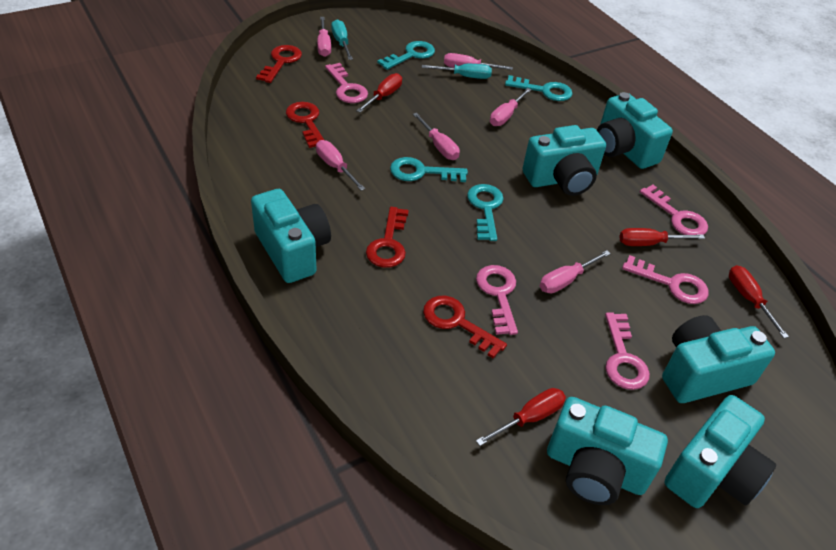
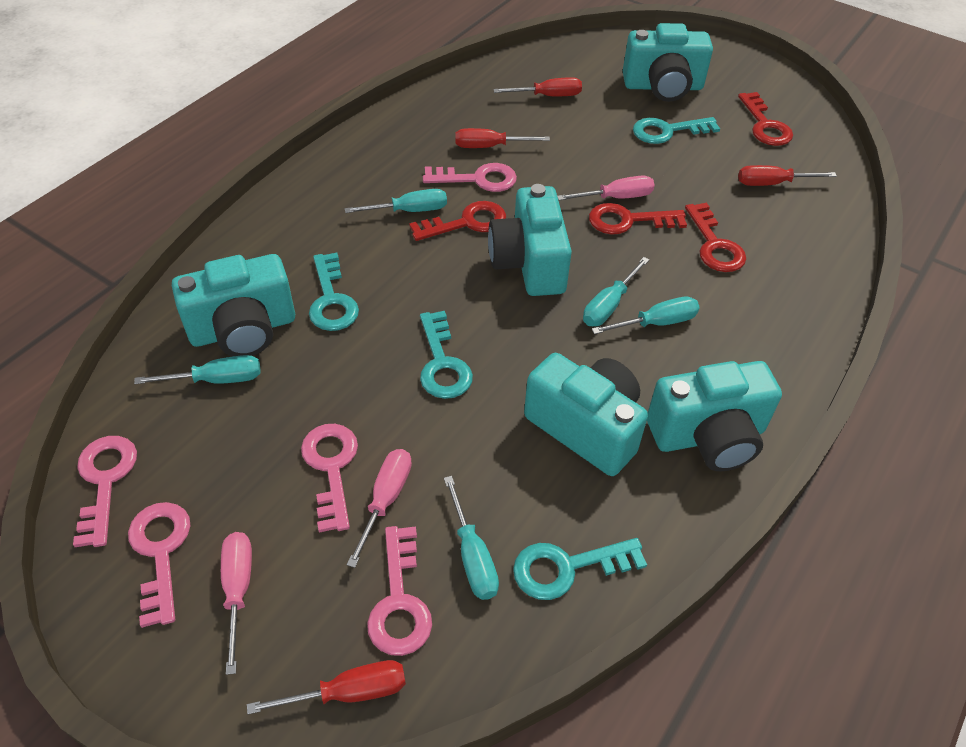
pink screwdriver: [316,140,365,191] [317,17,331,57] [413,113,460,160] [444,53,513,70] [490,88,531,126] [540,250,611,293] = 6 -> [221,532,252,675] [347,449,412,568] [557,175,655,200] = 3
turquoise camera: [251,189,331,283] [523,125,606,196] [547,397,668,505] [597,92,673,169] [662,315,775,403] [664,395,776,508] = 6 -> [172,254,295,356] [488,184,572,296] [524,353,648,476] [623,23,713,102] [647,361,782,471] = 5
turquoise screwdriver: [331,19,353,60] [422,64,492,79] = 2 -> [134,355,261,384] [345,189,447,213] [444,476,499,600] [583,257,649,326] [592,297,700,334] = 5

